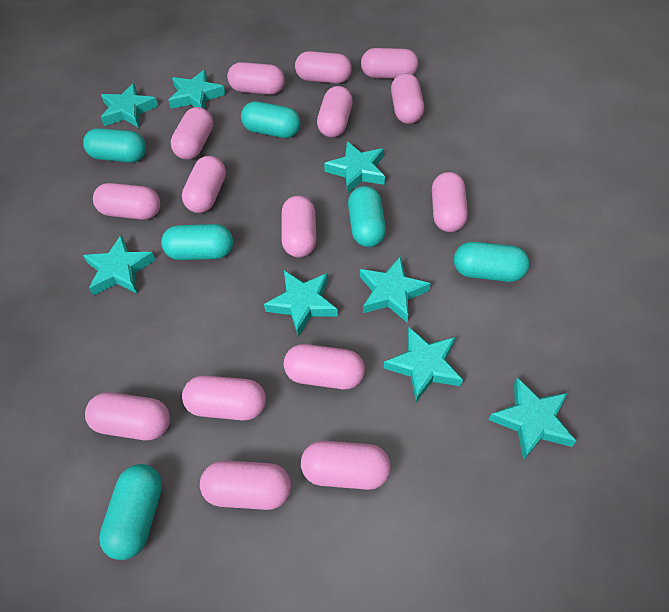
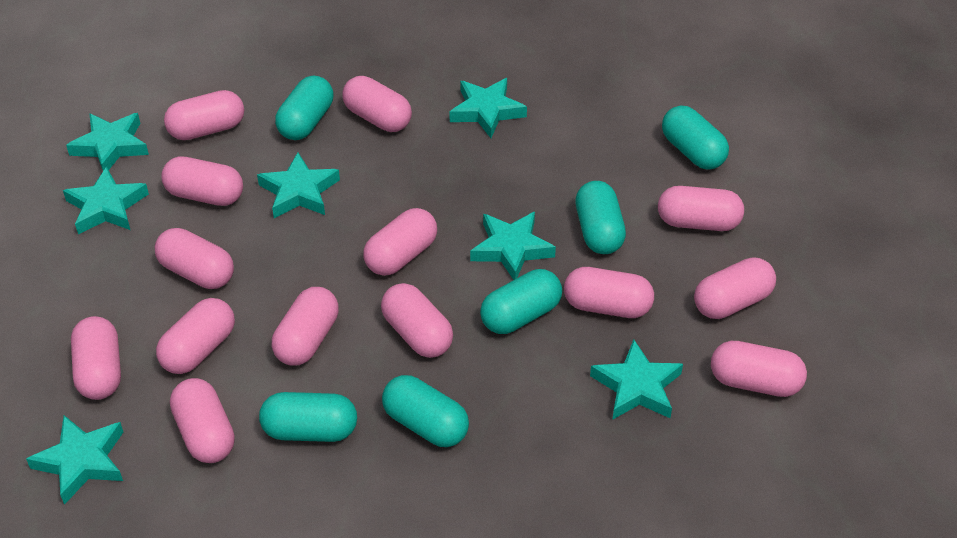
pink capsule: [85,392,170,440] [93,183,160,220] [171,107,213,160] [182,156,226,213] [182,376,266,421] [200,460,291,510] [227,62,285,95] [282,196,316,258] [284,344,365,389] [295,51,352,84] [301,441,391,490] [317,86,353,137] [361,48,418,79] [391,73,424,124] [432,172,468,232] = 15 -> [71,316,121,400] [155,228,234,289] [156,298,235,374] [162,156,243,206] [164,90,244,140] [170,378,235,463] [272,287,339,366] [342,76,412,132] [363,208,437,276] [381,283,453,358] [564,267,654,318] [658,186,744,231] [694,258,776,319] [711,341,807,397] = 14
turquoise star: [83,235,156,296] [101,83,158,128] [168,70,226,109] [264,271,338,336] [324,141,385,194] [360,256,431,323] [384,327,463,402] [489,377,576,460] = 8 -> [26,415,123,505] [63,166,149,234] [66,113,149,171] [257,153,340,218] [449,78,527,138] [470,212,556,280] [590,339,683,420] = 7

